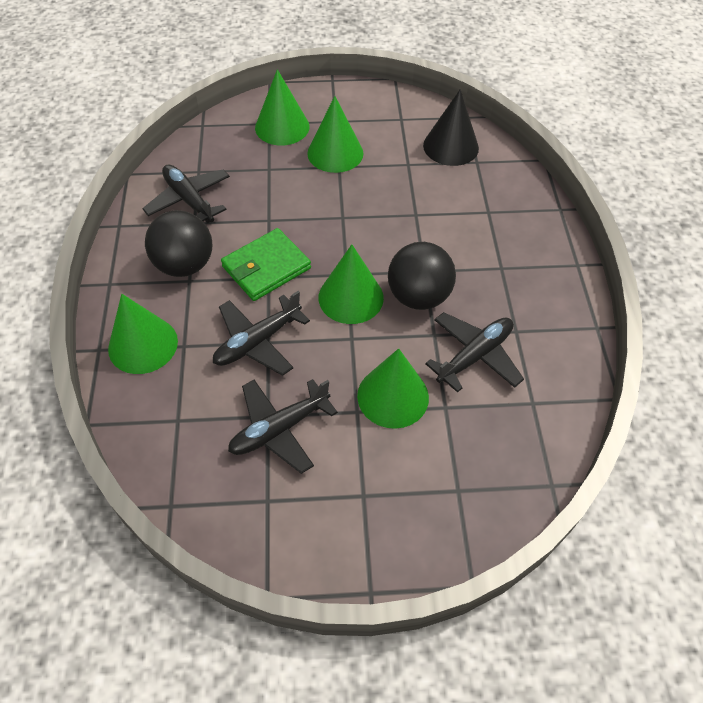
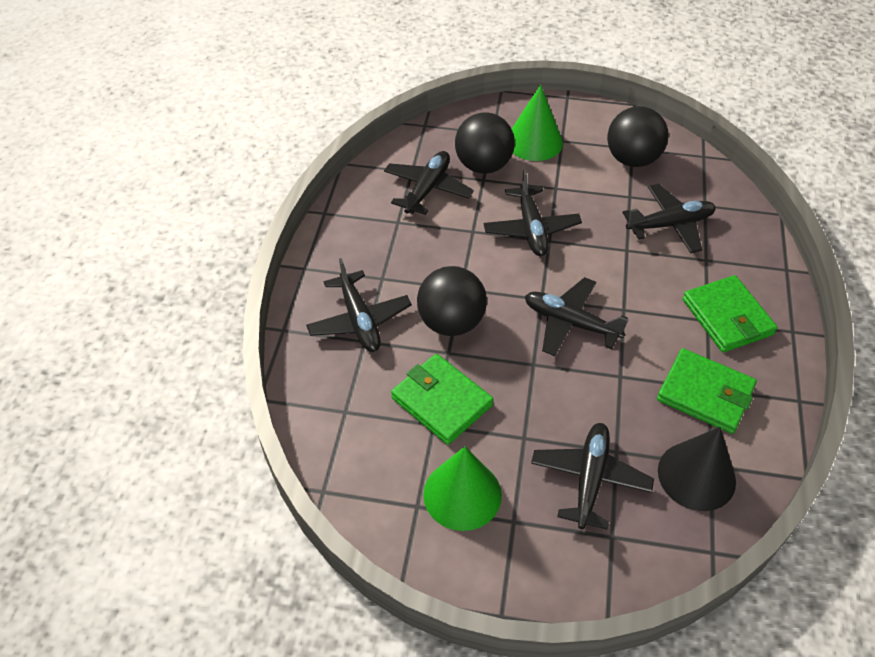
black ball: [145,210,212,277] [388,242,456,310] = 2 -> [417,266,487,336] [455,113,515,174] [607,106,669,167] = 3
black plane: [142,165,230,223] [213,291,310,376] [228,379,338,474] [425,312,524,393] = 4 -> [306,258,412,352] [384,151,474,215] [484,170,582,256] [525,277,629,356] [531,423,654,530] [622,184,716,253] = 6
green cone: [108,294,178,374] [255,69,309,145] [307,96,363,173] [319,244,384,324] [357,348,429,429] = 5 -> [423,446,502,531] [512,85,563,161] = 2
green wallet: [221,228,311,301] = 1 -> [391,354,494,445] [657,348,757,434] [683,275,778,352] = 3

